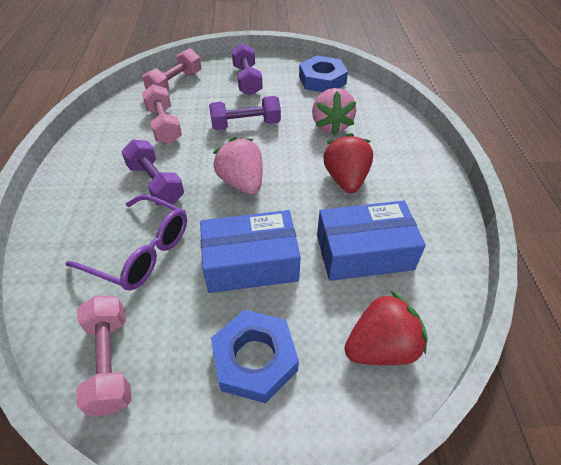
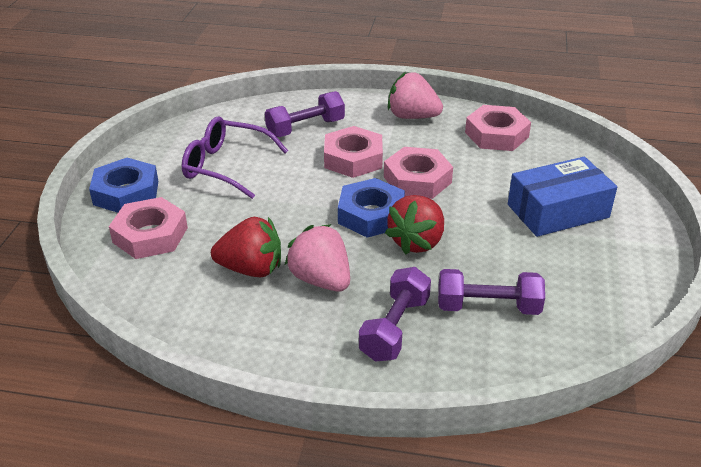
blue box: [200,210,301,293] [317,201,426,281] = 2 -> [508,157,617,237] = 1
pink dumbbell: [76,295,131,417] [142,48,201,91] [142,84,182,144] = 3 -> none = 0
pink nut: none = 0 -> [109,197,188,259] [324,126,383,178] [384,147,453,199] [465,105,531,151] = 4

